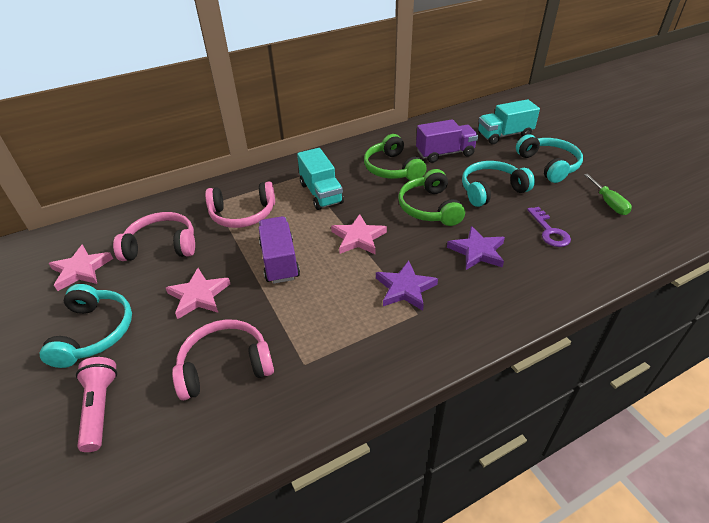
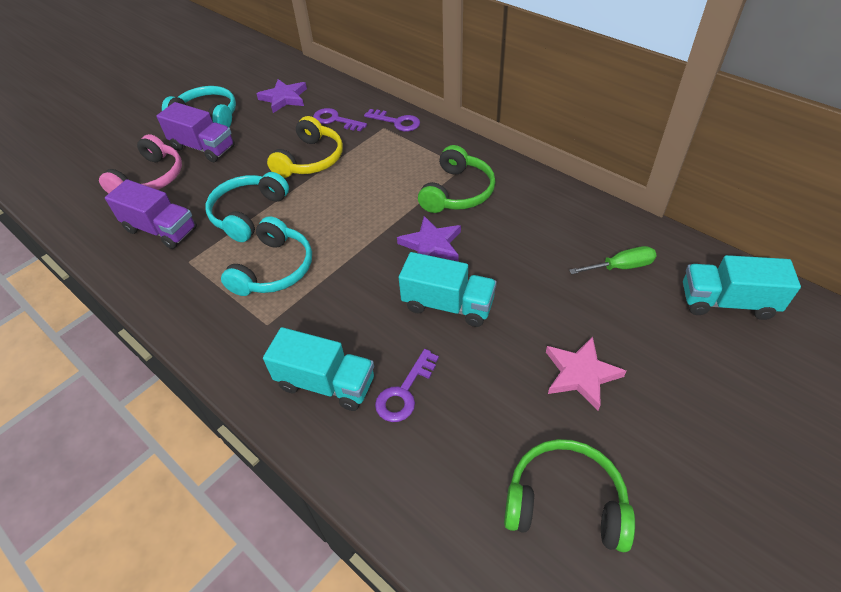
pink flashlight: [76,357,117,452] = 1 -> none = 0
pink headphones: [113,212,195,261] [172,319,274,400] [205,181,275,228] = 3 -> [99,134,182,194] = 1
pink star: [48,244,113,291] [166,268,230,319] [331,214,387,254] = 3 -> [546,336,626,410] = 1
purple key: [527,207,571,247] = 1 -> [313,108,367,132] [364,109,420,132] [375,349,439,422] = 3
turquoise truck: [297,148,344,210] [478,99,540,144] = 2 -> [263,327,374,411] [399,252,497,327] [683,255,801,320] = 3
yellow headphones: none = 0 -> [267,116,343,178] = 1

